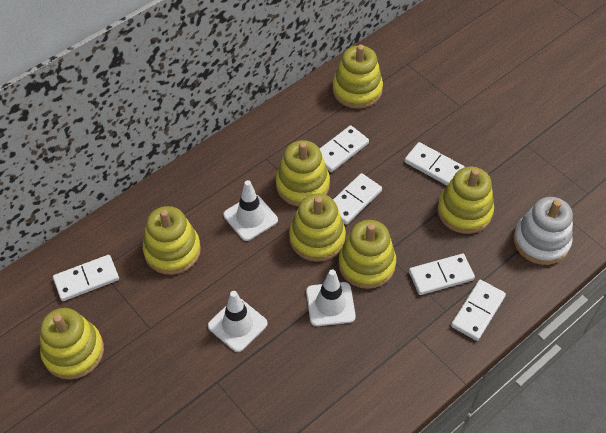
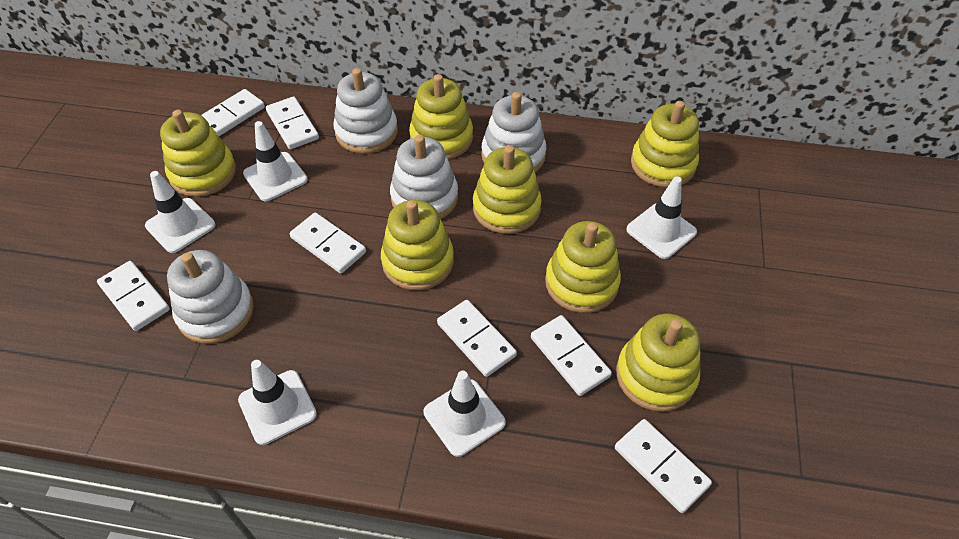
white domino: [53,255,119,301] [320,125,369,172] [333,173,382,225] [405,142,465,185] [409,254,475,295] [451,280,506,341] = 6 -> [97,261,170,331] [201,89,265,136] [266,97,319,149] [290,213,366,274] [437,300,517,377] [531,315,612,396] [615,419,712,513] = 7
white stacking toy: [513,197,573,265] = 1 -> [167,250,254,344] [333,68,398,154] [390,135,458,219] [481,92,546,172] = 4
white traffic cone: [208,291,268,352] [223,180,278,241] [306,269,356,326] = 3 -> [145,171,215,253] [238,360,317,445] [243,121,307,201] [424,371,506,457] [626,176,697,259] = 5

